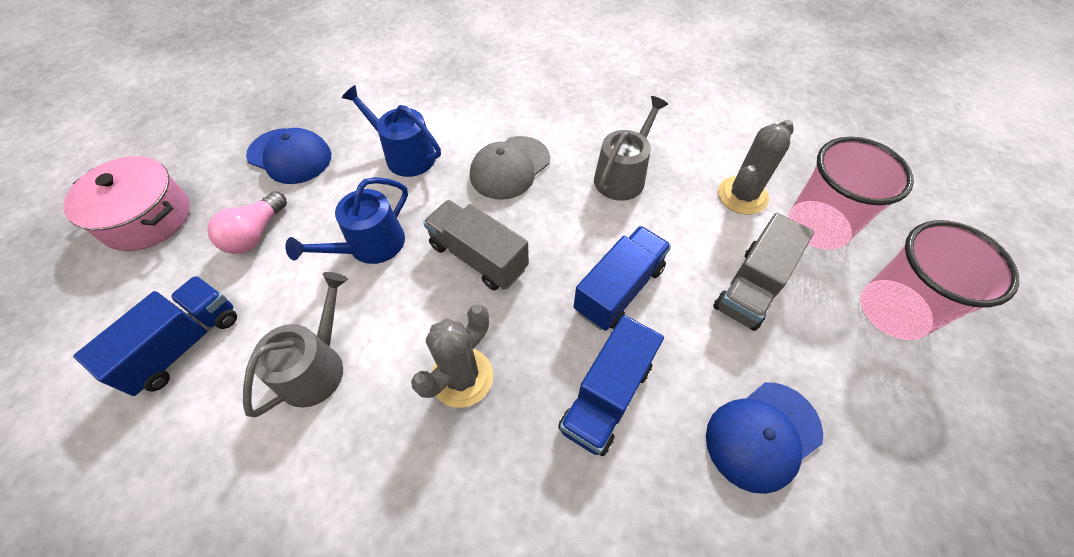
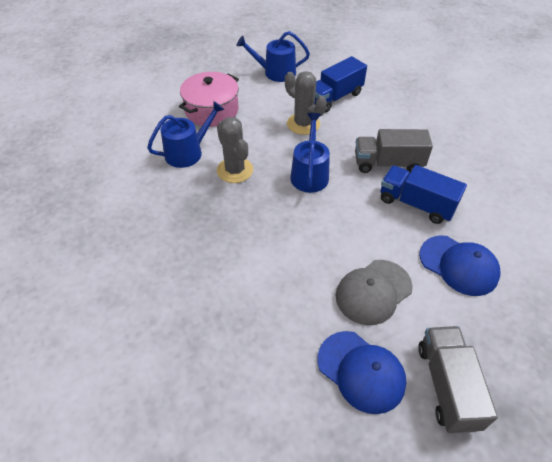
blue truck: [73,276,237,396] [558,315,664,456] [573,226,671,331] = 3 -> [315,56,367,113] [381,165,467,224] = 2
blue watering can: [285,177,408,264] [342,85,441,177] = 2 -> [147,101,225,168] [236,31,310,82] [290,113,330,193] = 3
grey watering can: [243,272,348,417] [594,96,668,201] = 2 -> none = 0
pink cup: [788,137,914,250] [861,220,1019,340] = 2 -> none = 0
pink light bulb: [207,191,287,254] = 1 -> none = 0

